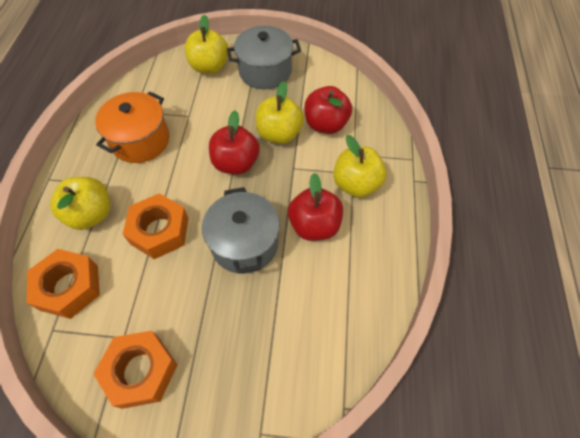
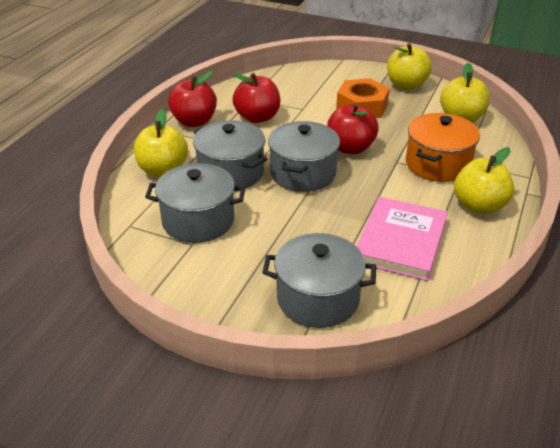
grey pot: [202,187,280,274] [227,25,301,89] = 2 -> [145,163,245,243] [193,120,267,188] [262,233,376,328] [268,121,340,192] = 4
orange nut: [27,249,100,319] [93,331,177,409] [123,193,189,259] = 3 -> [336,78,390,118] = 1
pink book: none = 0 -> [356,197,448,281] = 1

